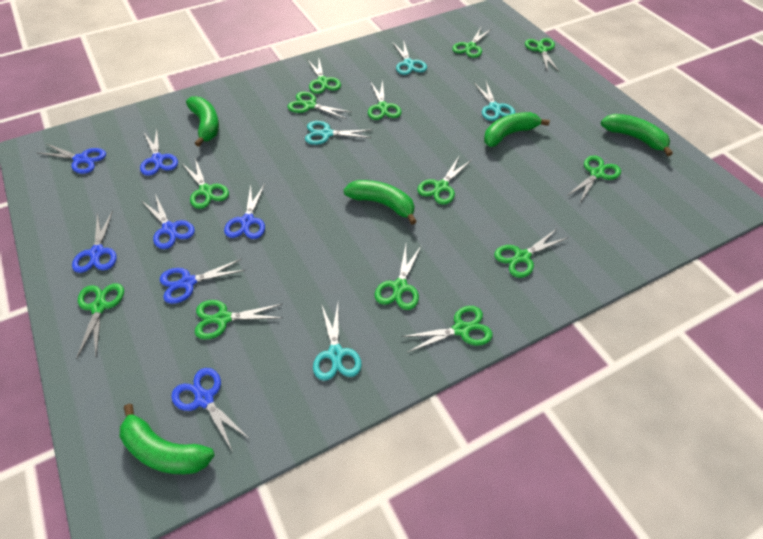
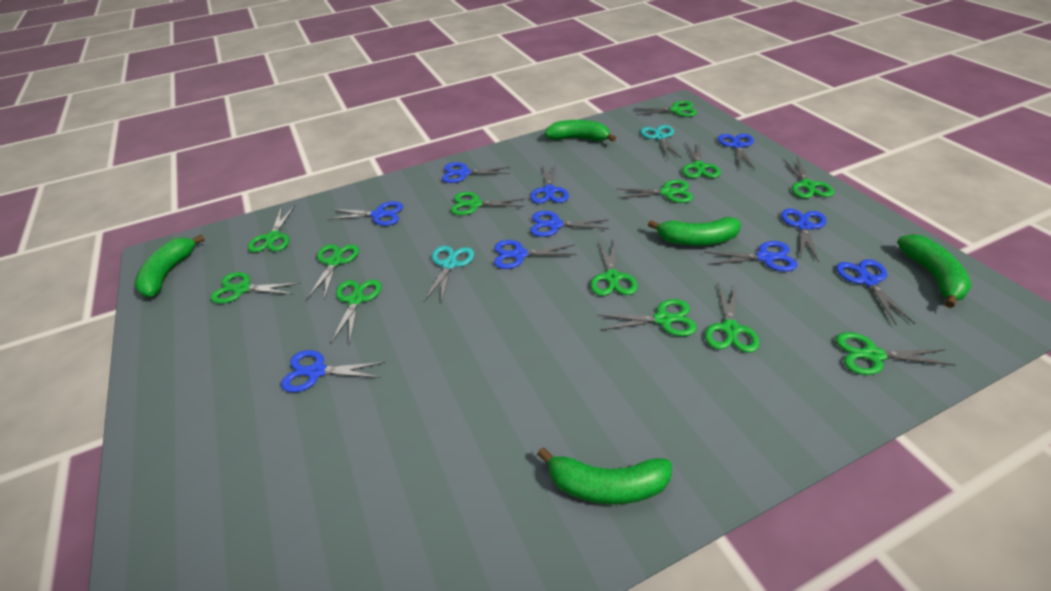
blue scissors: [38,143,106,174] [72,211,117,273] [140,130,178,176] [142,194,195,249] [160,259,245,304] [171,368,248,452] [224,184,265,239] = 7 -> [281,350,385,392] [327,201,403,226] [442,162,511,183] [494,240,577,269] [530,163,569,203] [530,211,609,237] [704,241,798,272] [718,134,755,170] [781,209,826,263] [836,259,915,326] = 10
turquoise scissors: [305,121,373,145] [313,304,362,381] [393,42,427,75] [474,82,515,121] = 4 -> [423,246,474,303] [640,125,682,159] = 2

